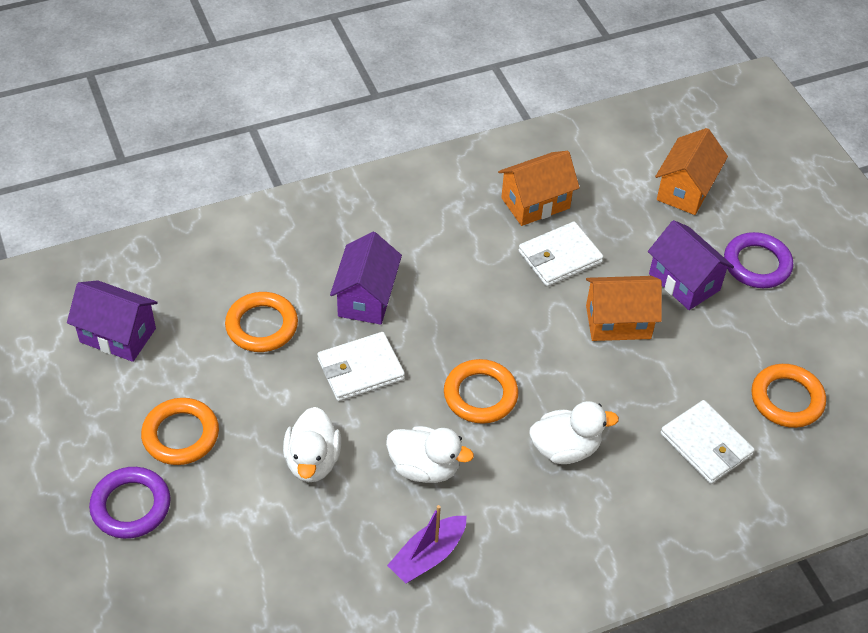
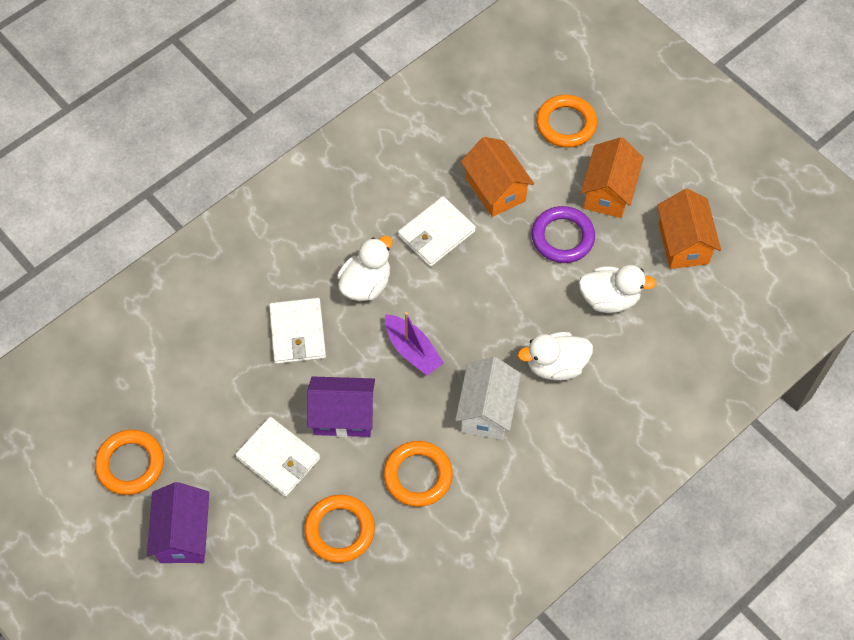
purple house: [67,280,158,362] [330,232,402,325] [648,220,734,310] = 3 -> [147,482,209,563] [307,376,375,437] = 2
purple ring: [89,467,171,539] [724,232,793,288] = 2 -> [531,206,595,263] = 1
white house: none = 0 -> [455,357,521,440] = 1

